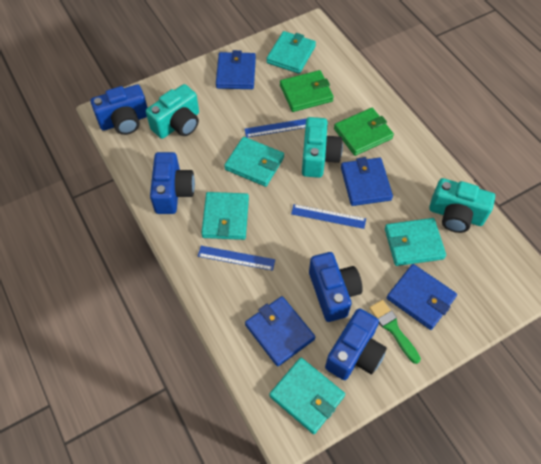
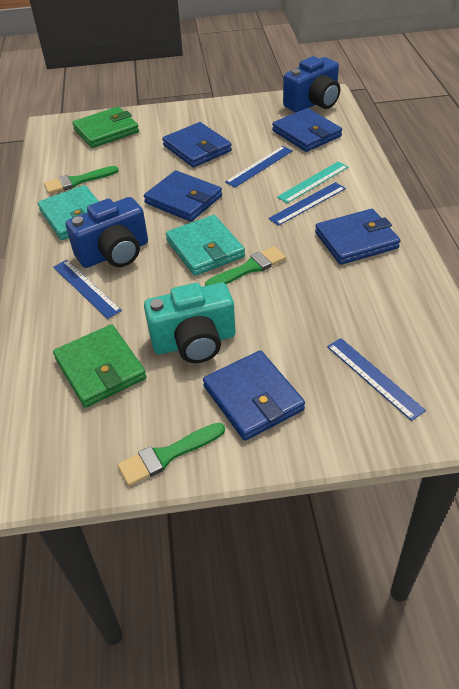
blue camera: [90,84,148,135] [150,152,195,214] [309,252,363,322] [325,308,387,380] = 4 -> [66,197,148,268] [283,56,340,112] = 2
blue ruler: [198,246,275,271] [244,119,307,138] [291,204,366,229] = 3 -> [53,260,122,319] [225,146,293,187] [268,182,346,226] [327,338,426,421] = 4
blue wallet: [216,50,256,89] [245,296,315,367] [341,157,393,206] [387,264,457,330] = 4 -> [144,170,222,222] [162,122,232,167] [203,350,305,441] [272,108,342,152] [315,209,400,265] = 5
green brush: [369,300,421,364] = 1 -> [44,166,119,194] [118,422,225,486] [205,246,286,286] = 3
turquoise camera: [146,84,199,139] [302,117,343,178] [429,178,495,233] = 3 -> [144,283,235,363] = 1
turquoise ruler: none = 0 -> [277,161,348,203] = 1
turquoise wallet: [201,192,249,240] [224,137,284,187] [266,31,316,74] [269,358,345,434] [385,218,446,266] = 5 -> [38,185,99,240] [166,215,245,276] = 2

